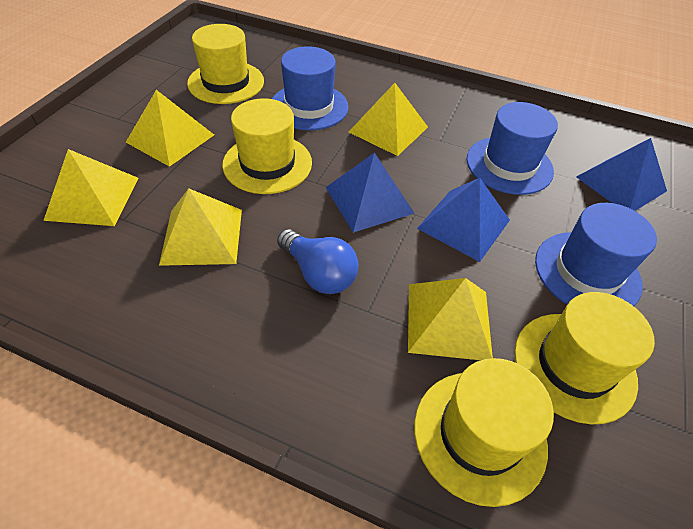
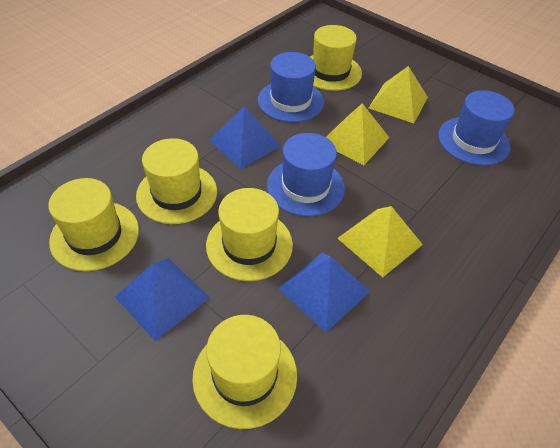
blue light bulb: [277,229,359,294] = 1 -> none = 0
yellow hat: [187,24,264,104] [222,98,312,194] [414,358,554,507] [515,292,655,424] = 4 -> [48,178,139,271] [136,138,217,224] [192,315,297,429] [206,188,293,281] [310,25,362,91] = 5
yellow pyramid: [43,149,138,226] [126,90,214,167] [159,189,242,266] [349,83,428,156] [408,278,493,360] = 5 -> [326,103,389,165] [337,206,423,277] [369,66,428,123] = 3

